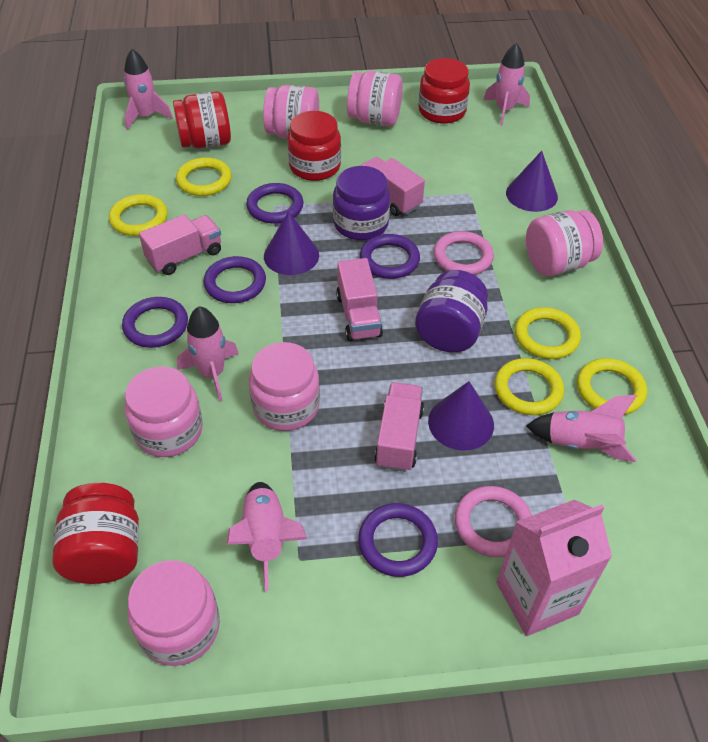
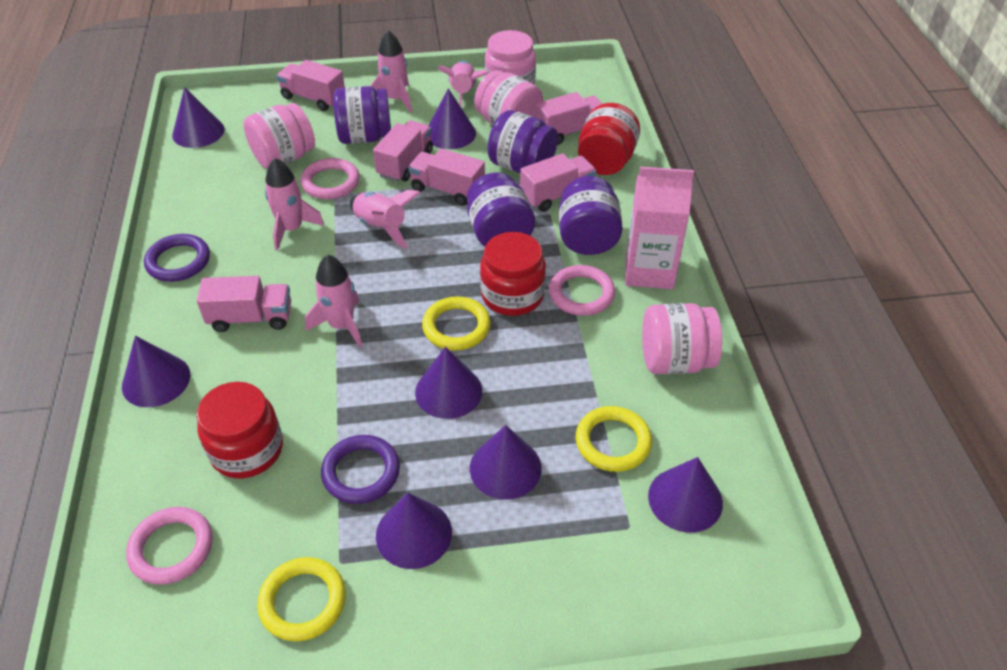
pink jar: [125,366,203,457] [128,560,220,666] [249,342,320,431] [263,85,319,139] [347,71,403,127] [526,210,603,276] = 6 -> [243,103,315,169] [474,70,543,125] [485,30,536,84] [642,303,722,374] = 4
pink ring: [434,231,494,275] [455,486,532,557] = 2 -> [126,507,213,585] [301,158,360,199] [549,265,615,316] = 3
pink truck: [139,214,221,275] [336,258,383,341] [360,157,425,216] [374,382,424,472] = 4 -> [197,276,291,332] [277,60,345,111] [373,120,433,182] [408,148,485,206] [520,153,597,212] [536,92,603,145] = 6
purple cone: [264,211,319,275] [428,381,494,451] [506,151,558,212] = 3 -> [122,336,190,407] [172,87,224,148] [376,493,452,569] [415,347,482,419] [429,88,476,149] [470,425,542,500] [648,457,723,533] = 7
purple jar: [333,166,390,240] [415,270,488,352] = 2 -> [333,86,391,144] [467,172,535,247] [488,110,558,173] [559,176,622,255] = 4
purple ring: [122,297,188,348] [203,256,266,303] [246,183,304,224] [358,503,438,577] [360,234,420,279] = 5 -> [144,234,210,282] [321,435,400,504] = 2
red jar: [52,483,139,584] [173,91,231,149] [287,111,341,181] [418,58,470,124] = 4 -> [197,382,283,478] [480,232,546,316] [578,103,640,175] = 3
yellow ring: [109,194,168,236] [176,157,232,196] [495,358,564,415] [515,307,581,359] [577,358,647,415] = 5 -> [257,557,346,641] [422,296,491,350] [576,406,652,472] = 3

